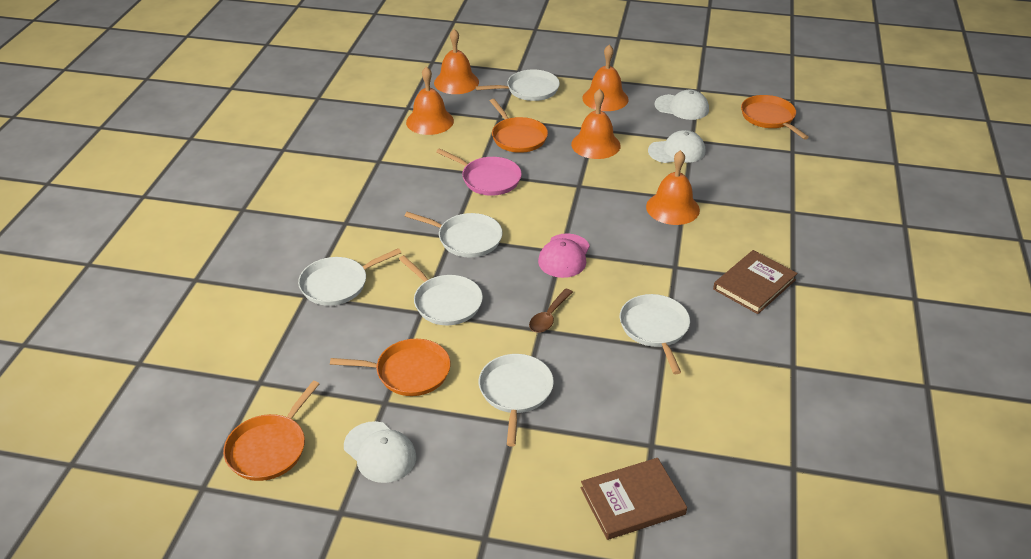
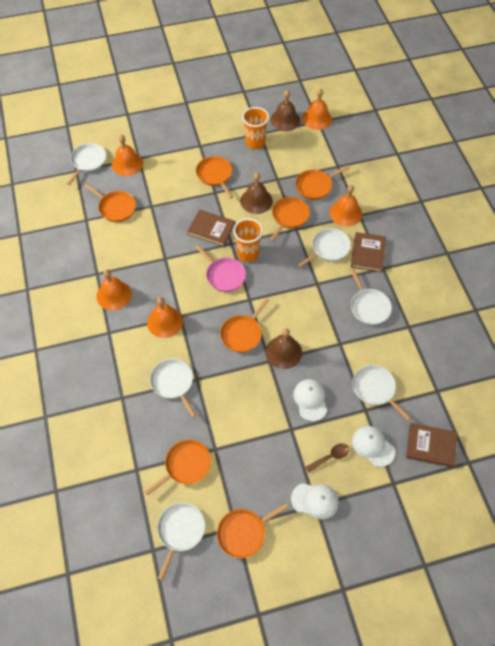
brown bell: none = 0 -> [240,173,273,214] [266,328,302,369] [270,90,300,131] = 3
brown book: [581,458,687,540] [713,250,798,314] = 2 -> [187,210,235,247] [351,232,386,272] [406,423,458,468] = 3
orange cup: none = 0 -> [233,218,263,262] [242,107,269,149] = 2
orange pan: [223,381,319,481] [330,339,451,396] [490,99,548,153] [741,95,809,140] = 4 -> [84,184,136,222] [144,440,211,496] [196,156,233,199] [217,503,289,558] [220,298,269,352] [270,197,310,242] [295,165,349,200] = 7
pink cap: [538,233,590,278] = 1 -> none = 0

